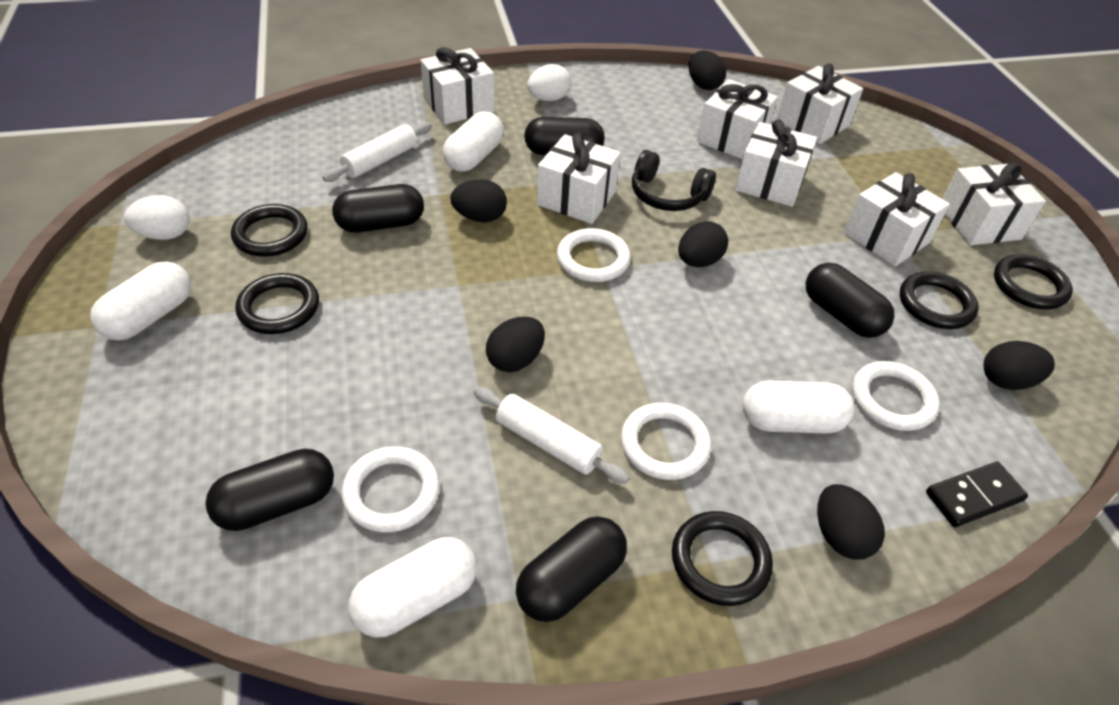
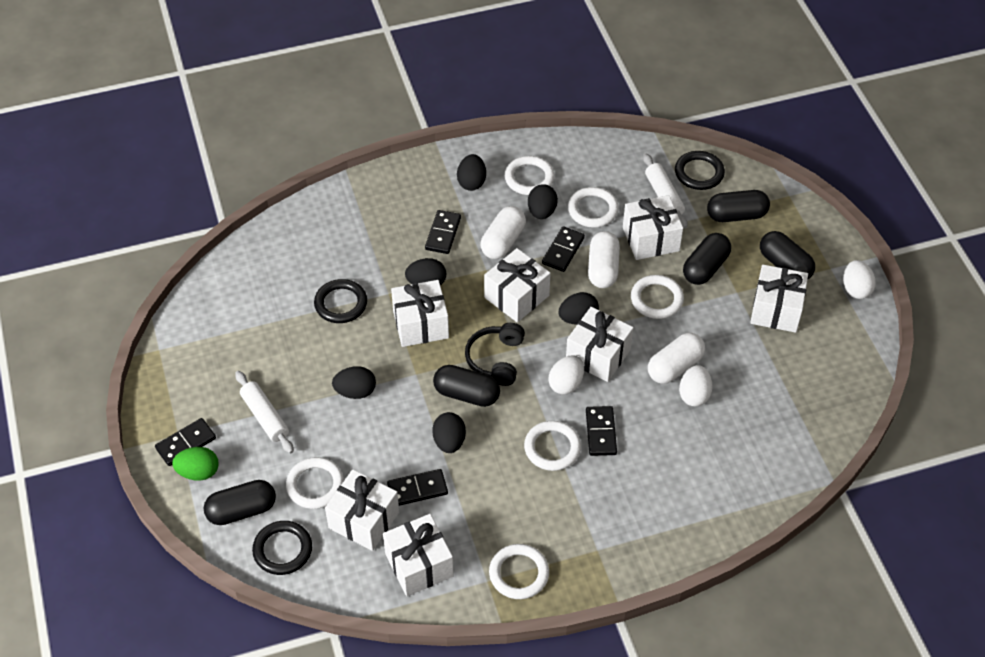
black domino: [926,462,1028,527] = 1 -> [155,418,216,466] [387,469,448,506] [425,210,461,254] [542,226,585,272] [586,406,617,456] = 5
black ring: [231,204,308,257] [235,273,319,334] [672,511,773,606] [900,272,979,329] [994,255,1073,309] = 5 -> [252,521,312,575] [314,279,367,323] [675,151,725,190] = 3
green egg: none = 0 -> [172,447,219,481] = 1
white capsule: [90,261,191,341] [348,537,477,638] [443,111,504,172] [743,380,854,434] = 4 -> [481,206,526,259] [588,231,620,288] [648,333,705,384] = 3
white egg: [124,195,190,240] [527,64,571,101] = 2 -> [548,355,584,394] [679,365,713,407] [843,260,876,299] = 3
white ring: [341,446,440,533] [557,228,631,282] [621,403,711,480] [852,361,940,431] = 4 -> [286,457,344,509] [489,544,549,599] [505,156,554,195] [524,421,581,471] [568,187,619,228] [631,275,684,319] = 6

